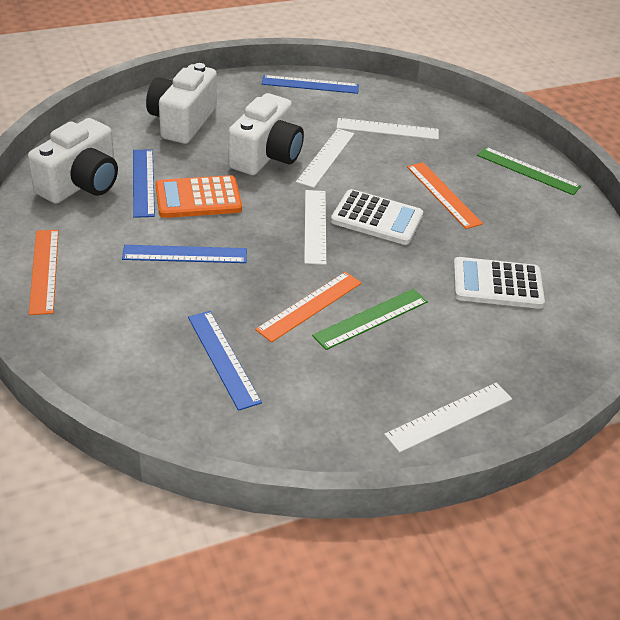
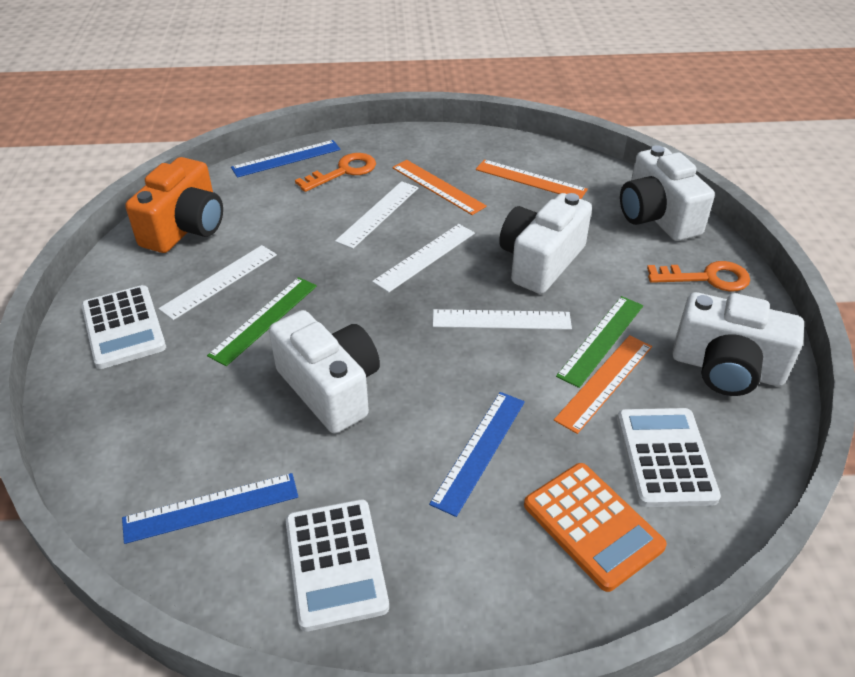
blue ruler: [122,245,247,263] [133,149,155,218] [188,311,262,411] [262,75,359,94] = 4 -> [122,473,298,544] [231,140,341,178] [429,392,525,517] = 3
orange camera: none = 0 -> [125,157,223,253] = 1
orange key: none = 0 -> [295,153,376,192] [647,261,750,292] = 2
white calculator: [331,189,423,245] [453,257,545,309] = 2 -> [81,285,166,369] [285,499,389,632] [617,408,721,507] = 3
white camera: [28,118,118,204] [146,63,217,144] [228,93,304,175] = 3 -> [269,310,380,434] [499,193,592,294] [620,145,715,241] [672,292,804,396] = 4

